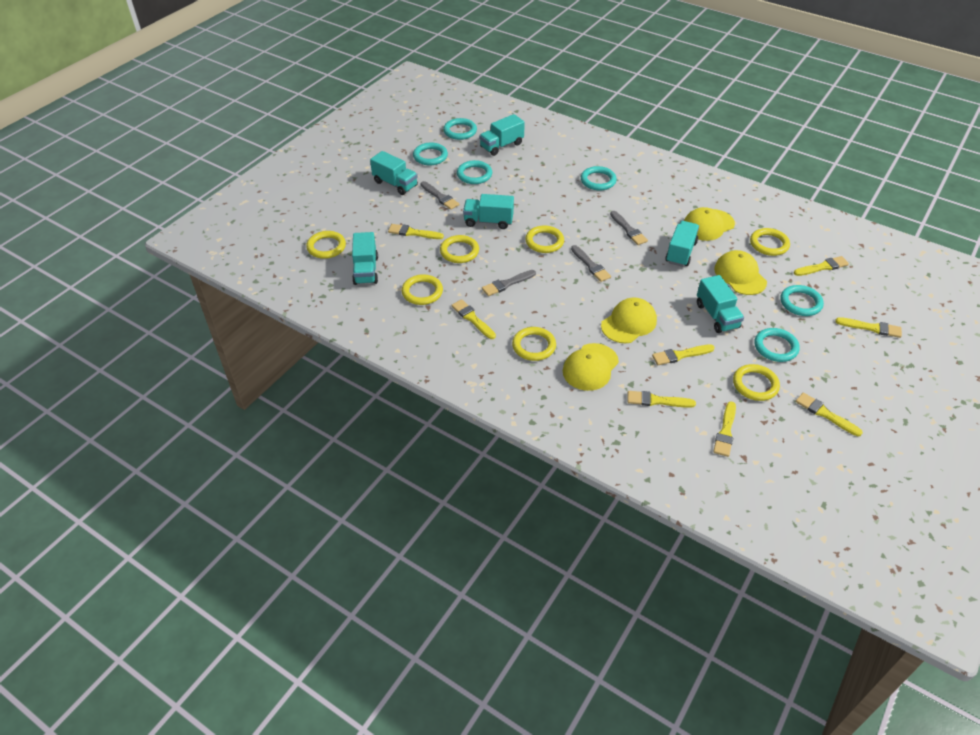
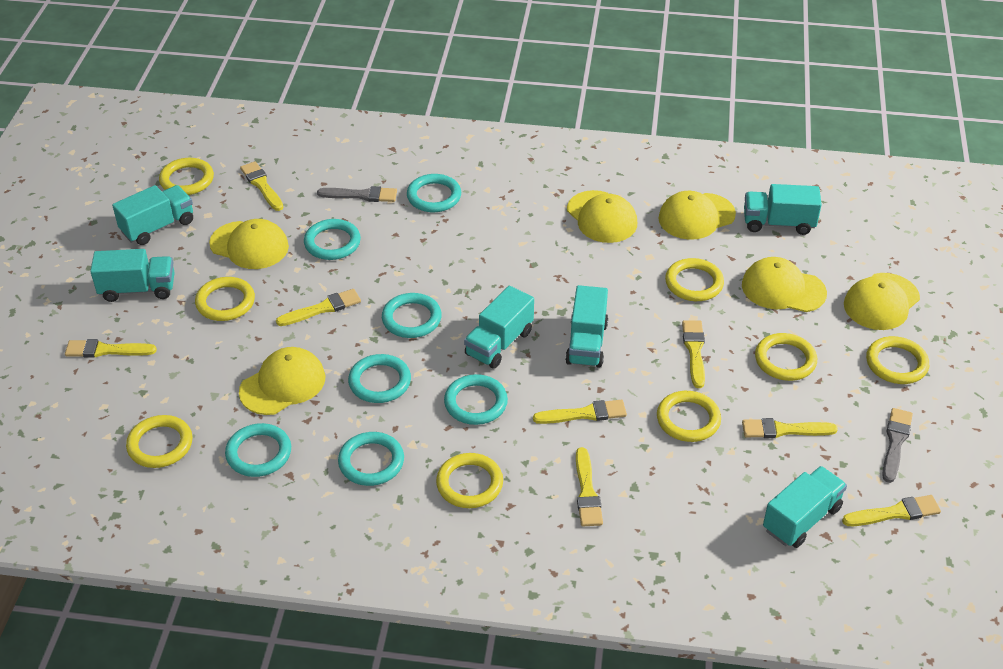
grey brush: [421,181,459,210] [482,270,536,296] [571,245,611,282] [610,211,648,245] = 4 -> [317,186,397,202] [882,408,913,483] = 2
turquoise ring: [413,143,448,165] [443,118,477,140] [457,160,492,184] [581,166,617,190] [754,328,800,362] [781,285,824,316] = 6 -> [225,423,291,477] [304,219,361,260] [338,432,404,486] [348,354,411,403] [382,293,442,338] [407,174,461,212] [444,374,508,425] = 7
yellow cap: [563,343,619,391] [601,297,657,343] [684,207,735,241] [714,250,767,295] = 4 -> [209,219,289,269] [239,347,325,415] [567,190,637,243] [658,191,736,240] [742,257,827,312] [844,273,920,330] = 6
yellow ring: [306,231,346,259] [402,274,443,305] [440,235,479,263] [512,327,556,361] [525,225,564,253] [733,364,780,401] [750,228,790,256] = 7 -> [126,415,192,468] [159,158,214,195] [195,277,255,321] [436,453,503,508] [657,391,721,442] [665,258,724,301] [755,333,817,381] [866,336,929,384] = 8

